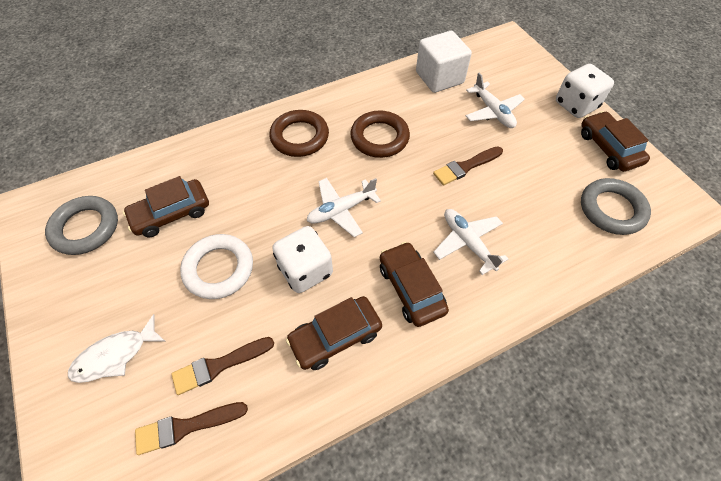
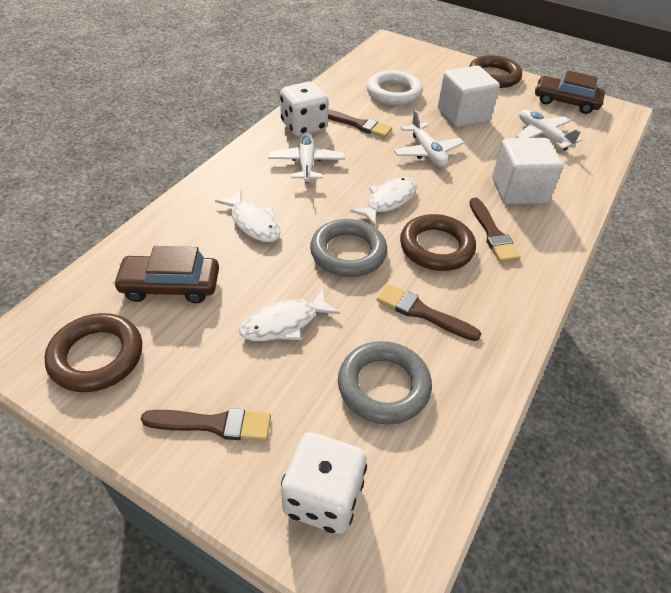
brown brush: [135,402,248,455] [171,337,274,395] [433,146,503,185] = 3 -> [141,408,271,441] [328,109,392,138] [376,284,481,341] [469,198,521,262] = 4
brown car: [123,176,209,237] [286,296,382,370] [380,242,449,327] [581,111,650,172] = 4 -> [113,246,219,303] [535,70,605,114] = 2
brown ring: [269,110,329,157] [350,110,410,158] = 2 -> [44,313,142,392] [400,214,476,271] [469,55,522,88] = 3
white cube: [416,31,472,93] = 1 -> [438,66,500,127] [492,138,563,204] = 2
white fish: [68,314,166,383] = 1 -> [215,190,281,242] [239,289,340,341] [350,177,417,226] = 3

